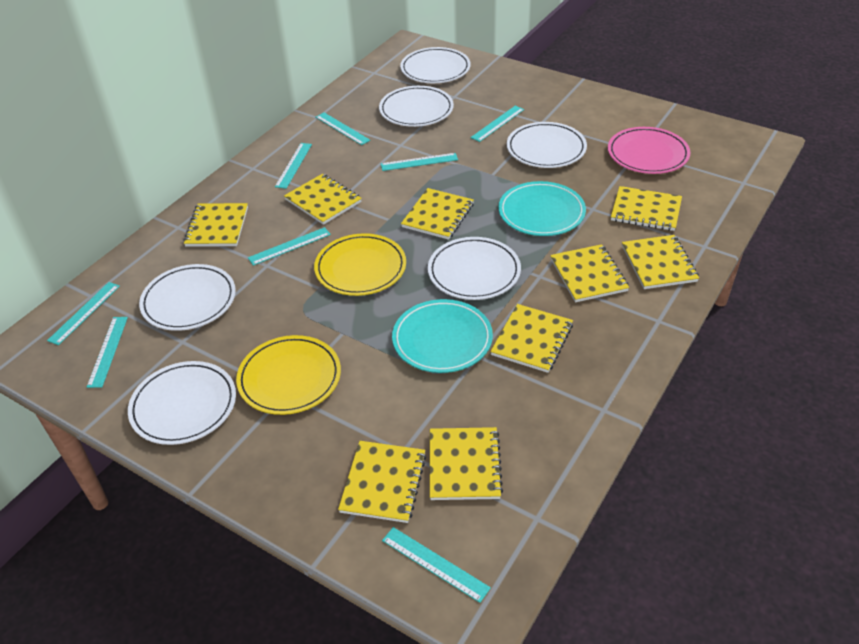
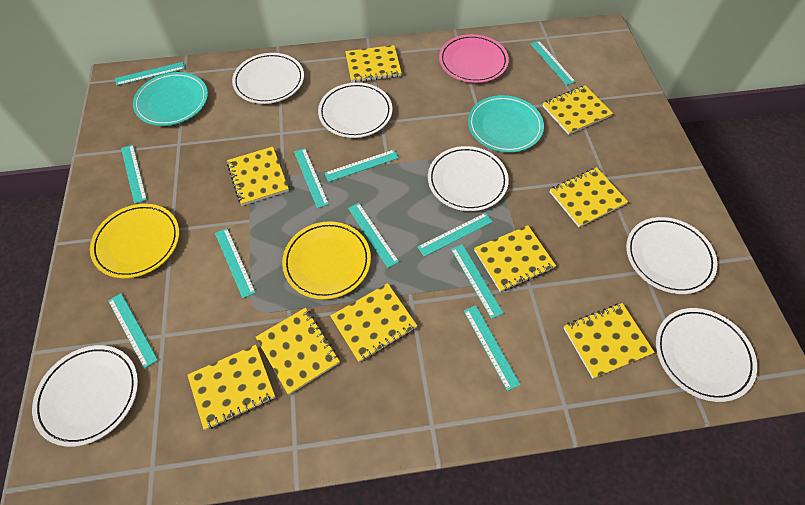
turquoise ruler: [47,282,120,345] [87,317,128,388] [248,227,331,266] [275,143,312,189] [316,112,370,145] [381,153,458,171] [382,527,491,603] [470,106,524,142] = 8 -> [108,293,158,369] [115,62,185,86] [121,145,147,204] [215,228,256,298] [294,148,329,208] [325,150,399,182] [348,203,399,268] [418,213,493,257] [451,244,504,319] [464,305,520,391] [530,41,576,85] = 11

